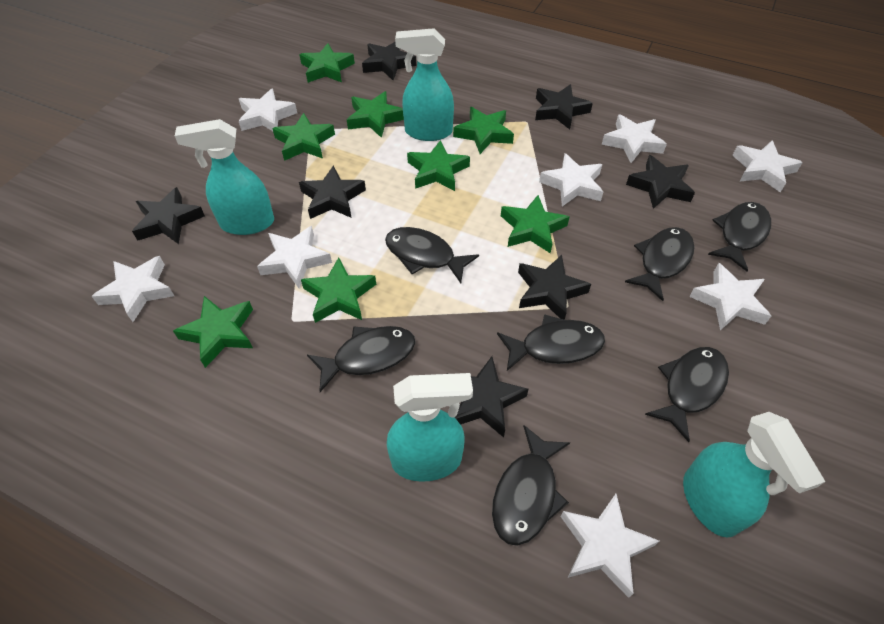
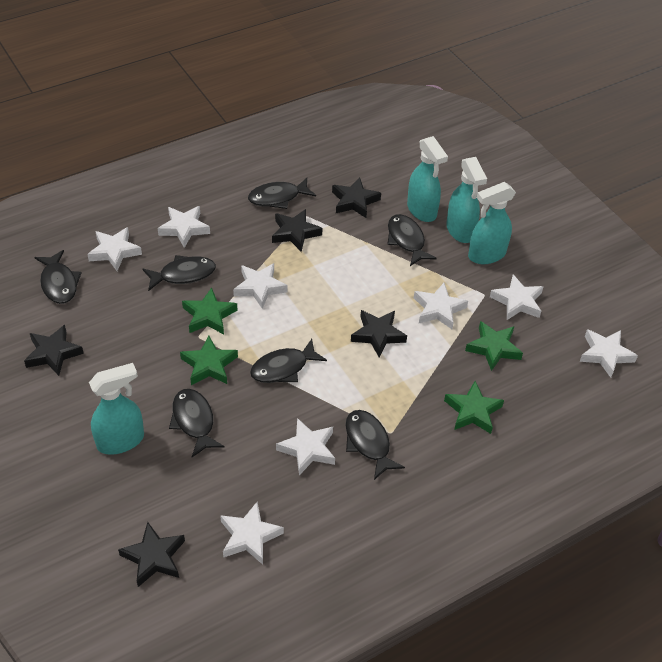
black star: [132,187,205,244] [299,166,366,219] [362,42,416,80] [446,356,529,437] [518,255,591,320] [535,84,593,130] [626,155,695,209] = 7 -> [24,325,84,376] [118,522,185,587] [272,209,322,252] [332,178,381,218] [351,310,407,358] = 5
green star: [173,296,253,368] [272,113,335,161] [299,43,355,83] [301,257,376,323] [347,91,404,138] [407,140,470,191] [453,107,514,154] [501,195,569,253] = 8 -> [180,336,238,385] [182,287,238,334] [444,381,504,434] [465,321,523,371] = 4

